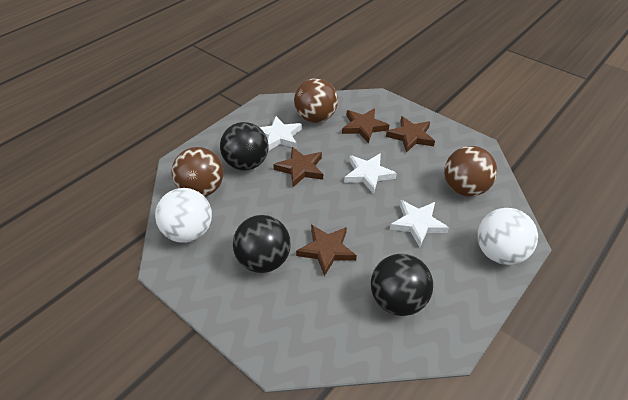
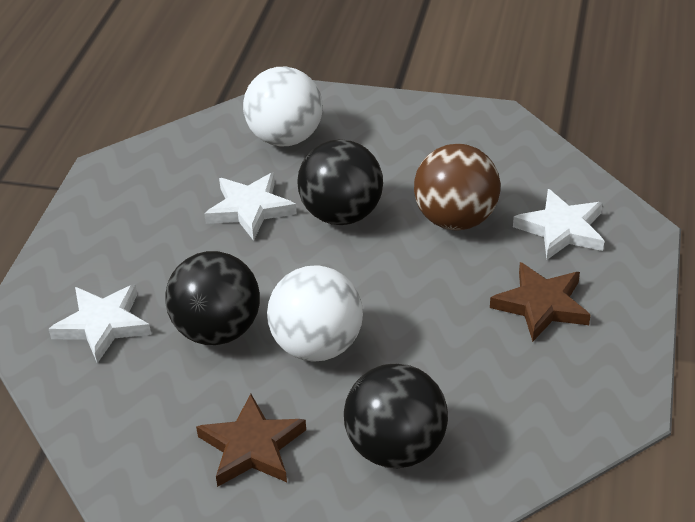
brown ball: [171,147,224,197] [294,78,338,123] [444,146,497,197] = 3 -> [414,144,500,230] = 1
brown star: [273,147,323,187] [296,225,357,276] [342,108,389,143] [386,116,435,153] = 4 -> [196,394,306,487] [490,262,590,342] = 2

